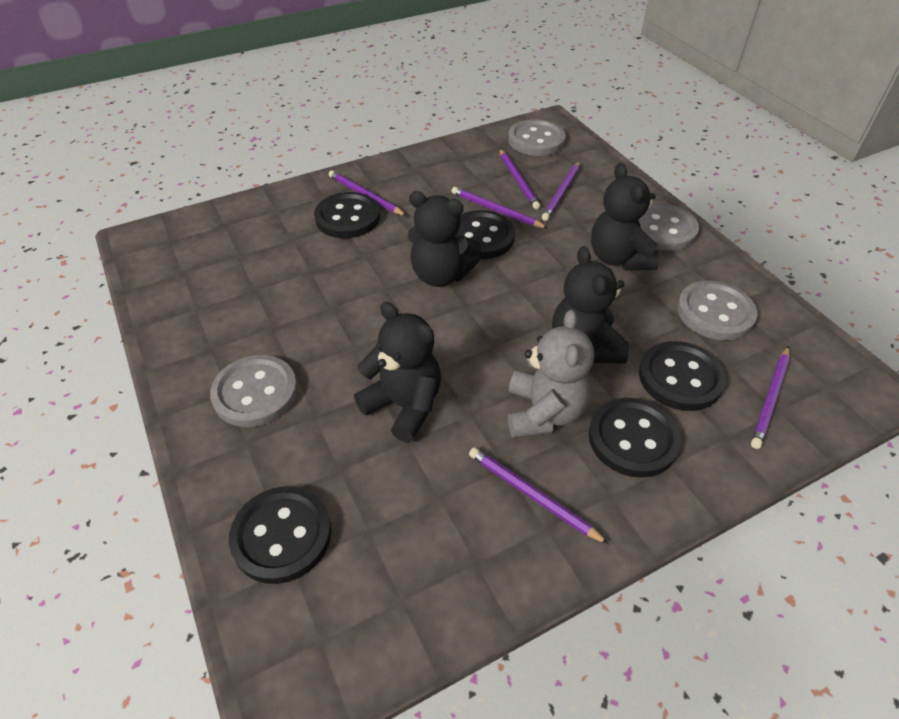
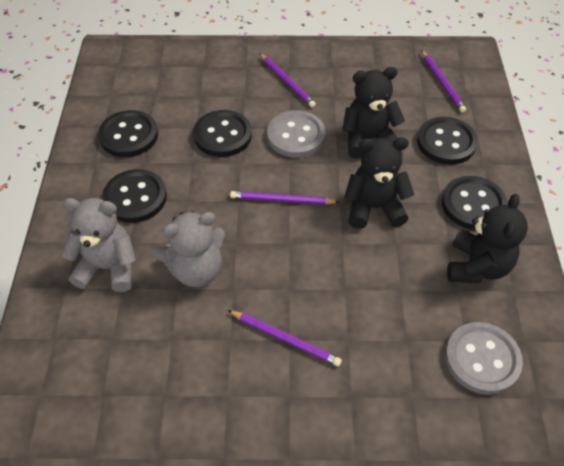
black teddy bear: [354,302,441,442] [408,191,481,287] [552,246,629,364] [591,163,659,270] = 4 -> [342,67,405,159] [344,137,414,229] [447,194,528,283] = 3
grey button: [210,355,298,427] [508,119,566,156] [638,203,699,251] [677,281,757,340] = 4 -> [267,110,325,158] [445,322,523,395] = 2
grey teddy bear: [508,309,594,438] = 1 -> [61,198,136,292] [154,211,225,287] = 2
purple pencil: [329,170,407,216] [452,187,548,228] [469,447,609,544] [500,149,540,209] [542,161,580,221] [751,346,790,449] = 6 -> [228,310,342,367] [230,191,339,205] [259,53,316,108] [421,50,466,113] = 4

